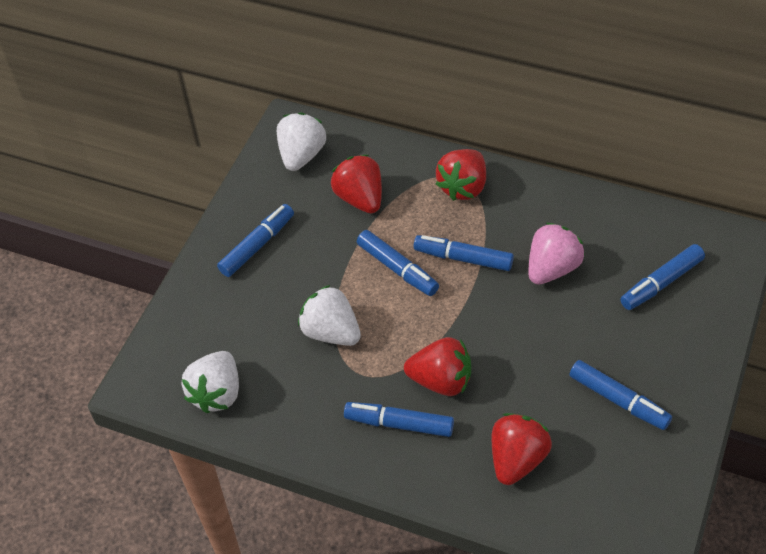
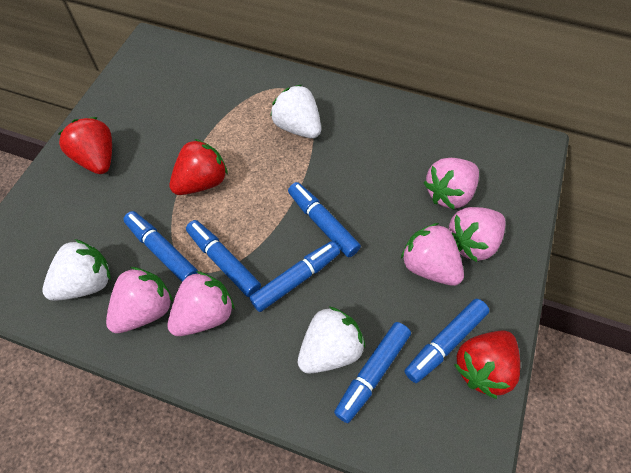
pink strawberry: [528,223,585,285] = 1 -> [106,267,173,333] [168,271,235,336] [401,223,464,286] [424,158,479,210] [448,207,506,262] = 5
red strawberry: [331,155,382,214] [404,337,471,396] [436,149,486,201] [492,413,552,485] = 4 -> [58,117,112,174] [170,139,228,195] [454,331,520,399] = 3

